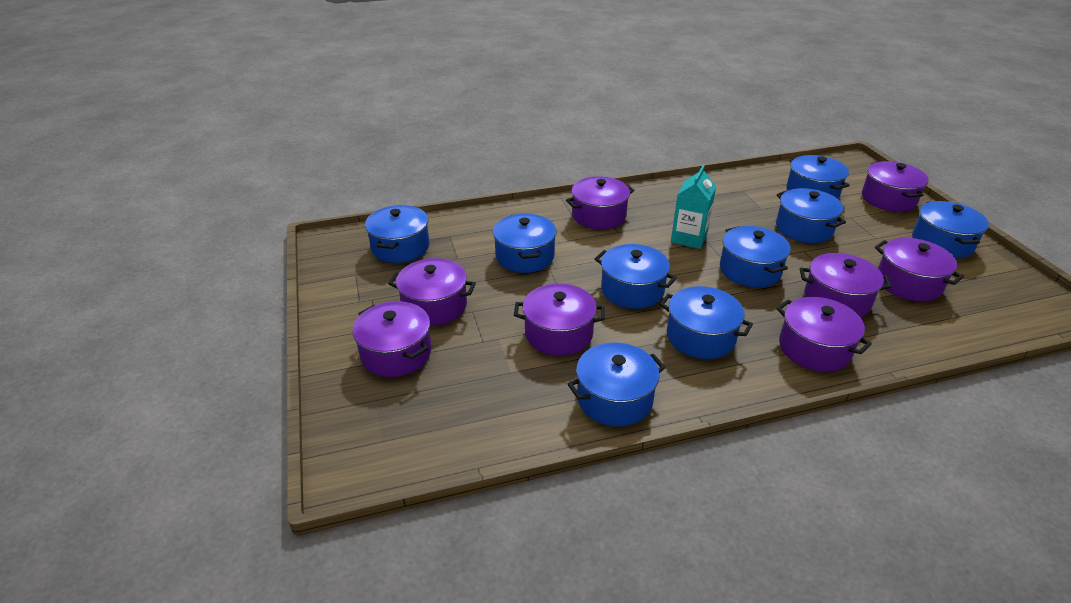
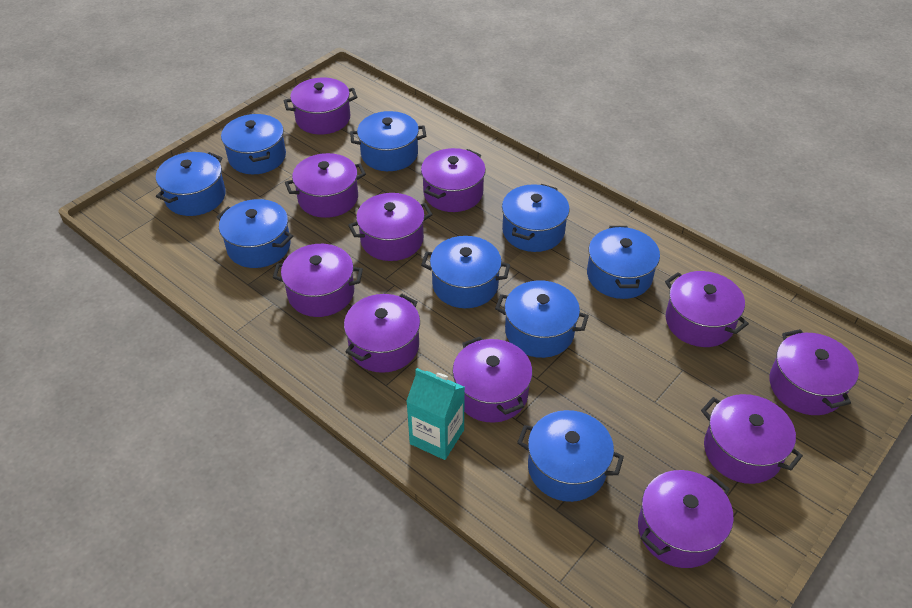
purple pot: [352,301,431,377] [388,258,476,326] [514,283,605,356] [566,177,635,229] [777,297,872,372] [800,253,892,317] [862,161,929,212] [875,238,964,302] = 8 -> [272,244,363,317] [284,78,357,134] [285,153,366,218] [344,294,420,373] [349,193,433,261] [421,148,486,212] [453,336,532,423] [638,470,734,568] [665,271,749,347] [701,394,803,484] [769,329,859,415] = 11

